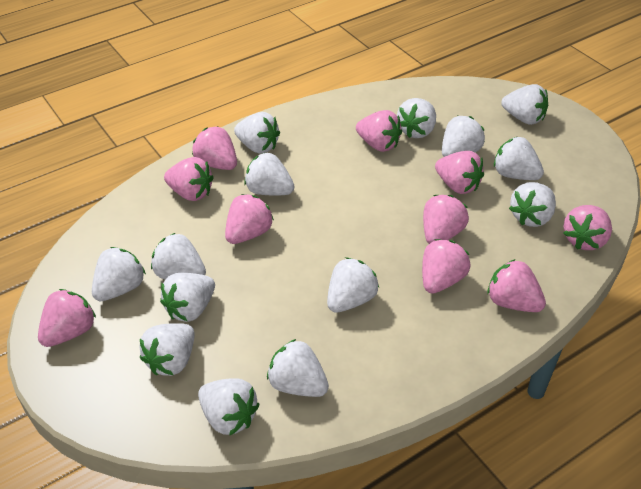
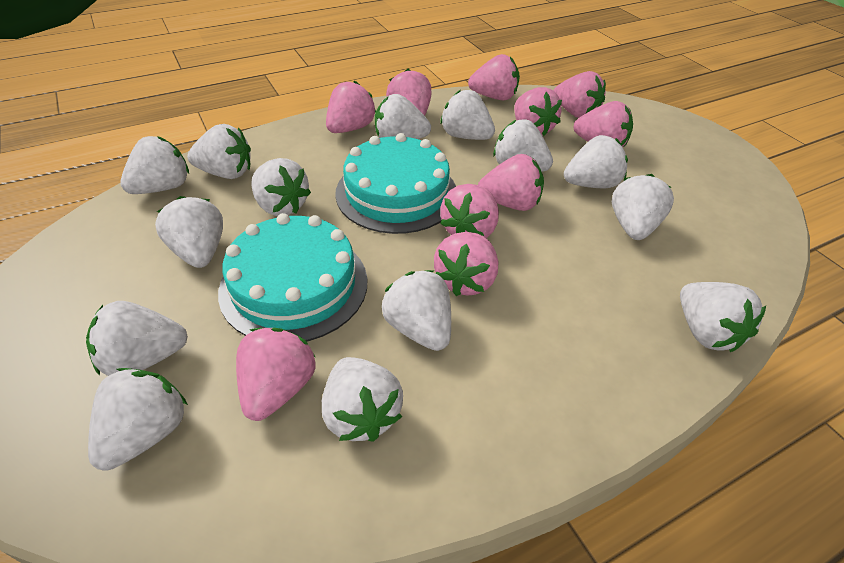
turquoise cake: none = 0 -> [218,213,368,342] [335,133,456,234] = 2

